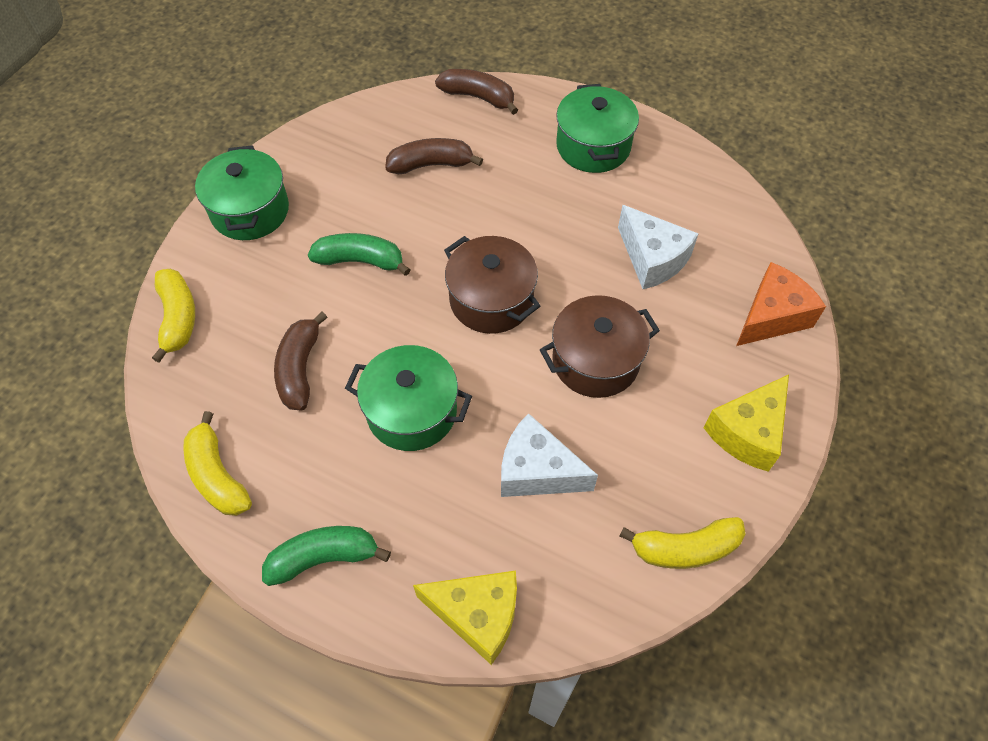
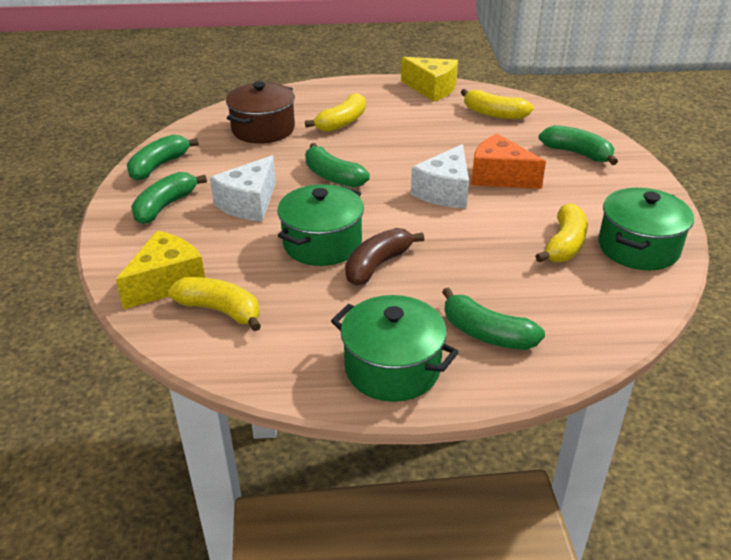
brown banana: [274,312,328,411] [385,138,483,174] [435,69,518,115] = 3 -> [345,228,424,286] = 1
brown pot: [444,236,540,334] [540,295,660,398] = 2 -> [226,81,295,144] = 1
green banana: [262,526,391,586] [308,233,411,276] = 2 -> [127,134,199,181] [131,172,207,224] [305,143,370,188] [442,288,545,350] [539,125,618,165] = 5
yellow banana: [152,269,195,363] [183,411,252,516] [619,517,746,569] = 3 -> [168,277,261,331] [305,93,366,132] [461,89,534,120] [536,203,588,263] = 4

